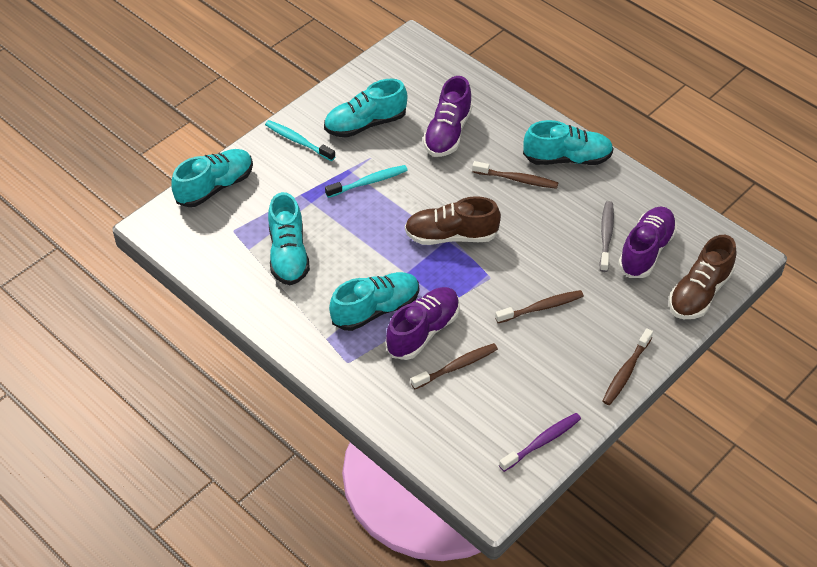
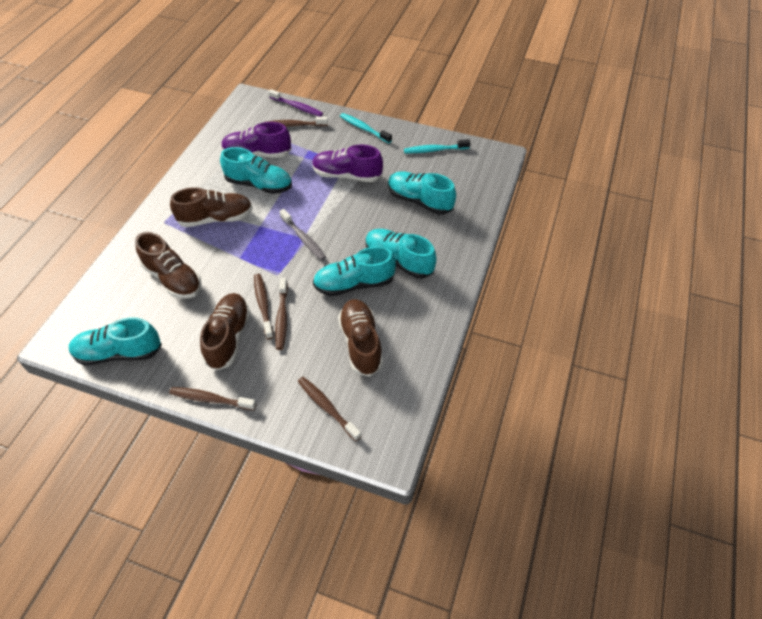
brown shoe: [405,196,501,245] [669,235,737,319] = 2 -> [135,232,201,299] [170,187,253,227] [200,293,250,371] [338,299,383,377] = 4
brown toothbrush: [411,343,498,389] [472,161,559,189] [495,290,584,323] [603,328,653,405] = 4 -> [169,387,256,410] [254,274,274,339] [266,117,328,127] [275,278,288,350] [298,377,362,441] = 5
purple shoe: [385,287,460,360] [423,76,473,157] [618,206,677,278] = 3 -> [221,122,292,158] [312,144,383,182] = 2

